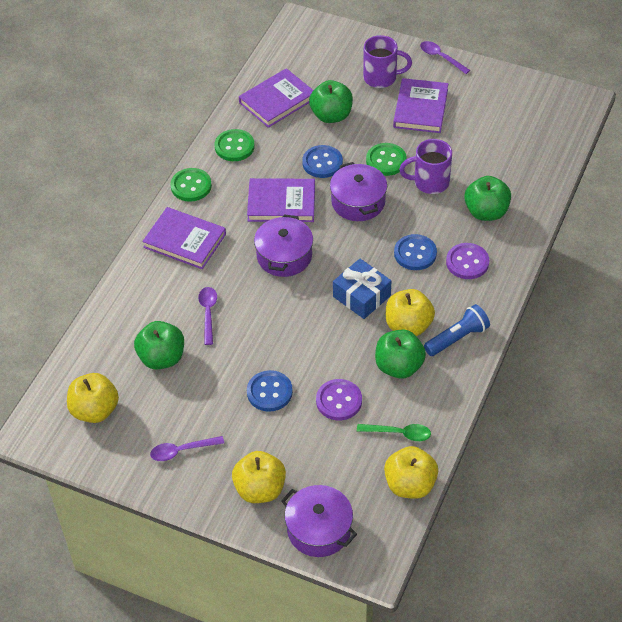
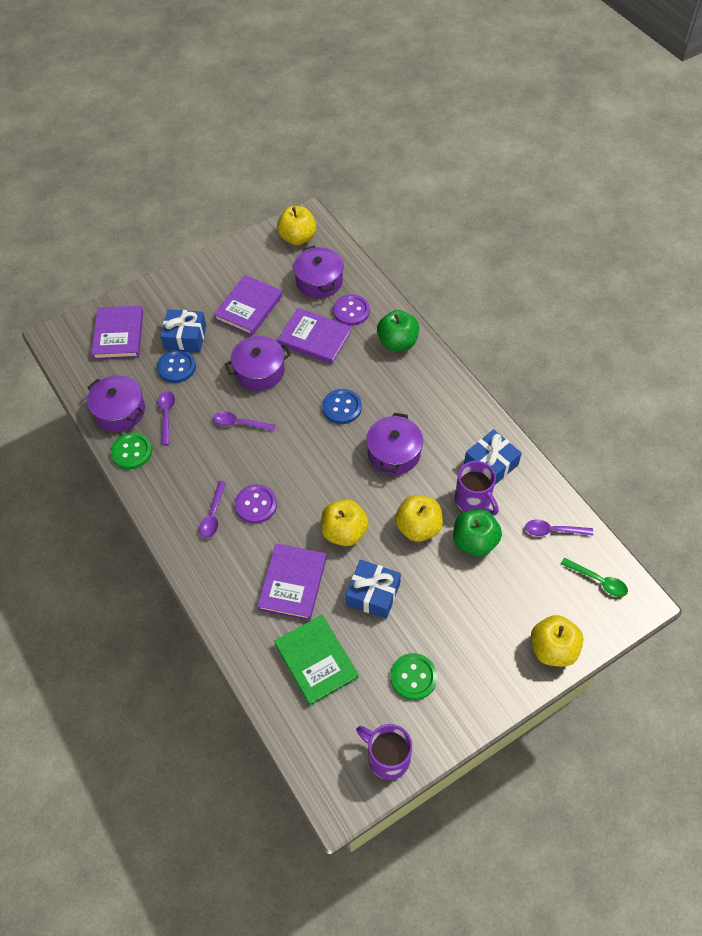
blue button: [247,370,293,412] [302,145,343,178] [394,234,437,270] = 3 -> [157,349,196,383] [322,389,362,424] = 2
blue flashlight: [424,304,490,356] = 1 -> none = 0
blue gift: [333,259,391,319] = 1 -> [160,309,206,352] [346,560,401,619] [464,429,522,485] = 3
green apple: [134,321,184,370] [309,80,353,123] [375,330,426,379] [464,176,511,221] = 4 -> [377,310,419,351] [453,509,502,557] = 2
green book: none = 0 -> [274,615,358,706] = 1
green button: [170,168,212,202] [215,129,255,161] [366,143,407,176] = 3 -> [111,433,152,469] [391,653,437,700] = 2
purple pot: [254,214,313,277] [281,485,357,557] [330,162,387,221] = 3 -> [87,375,145,432] [225,336,291,391] [293,246,344,298] [366,413,423,475] = 4
purple spoon: [150,436,224,461] [198,287,217,345] [420,41,470,74] = 3 -> [158,391,175,445] [199,481,226,538] [213,411,275,431] [525,519,593,536] = 4

